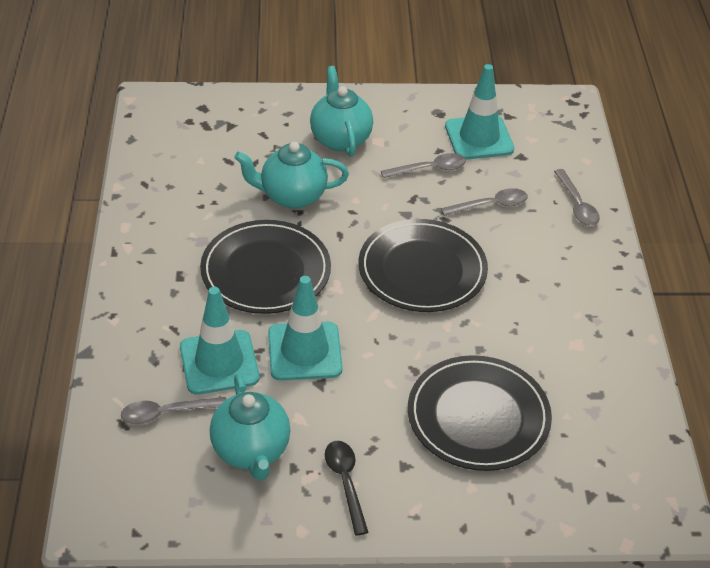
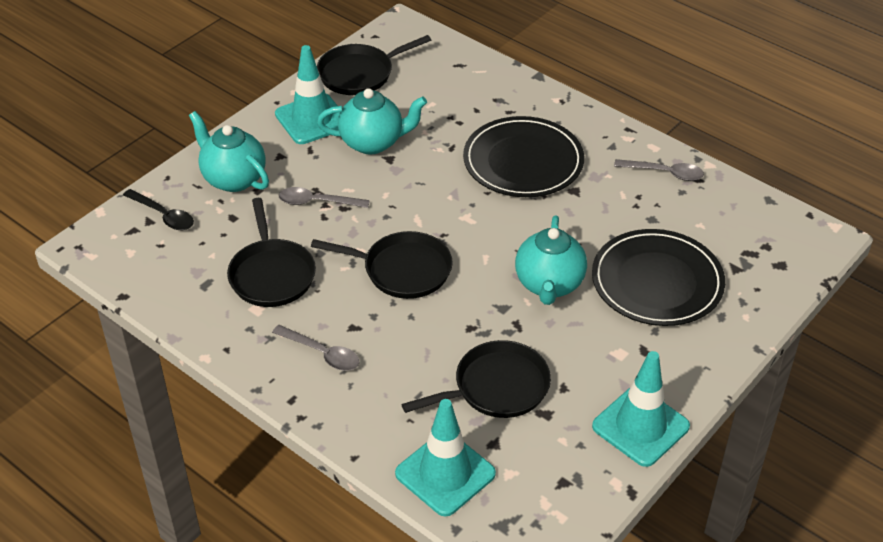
black pan: none = 0 -> [227,198,316,307] [311,231,453,299] [317,35,431,95] [402,340,551,418] = 4
black plate: [200,220,331,314] [358,219,488,312] [408,355,552,471] = 3 -> [463,116,584,197] [592,229,725,326] = 2
grey spoon: [121,397,227,425] [381,153,466,178] [441,188,528,216] [554,169,600,226] = 4 -> [272,325,359,371] [279,187,370,208] [614,159,704,181] = 3

